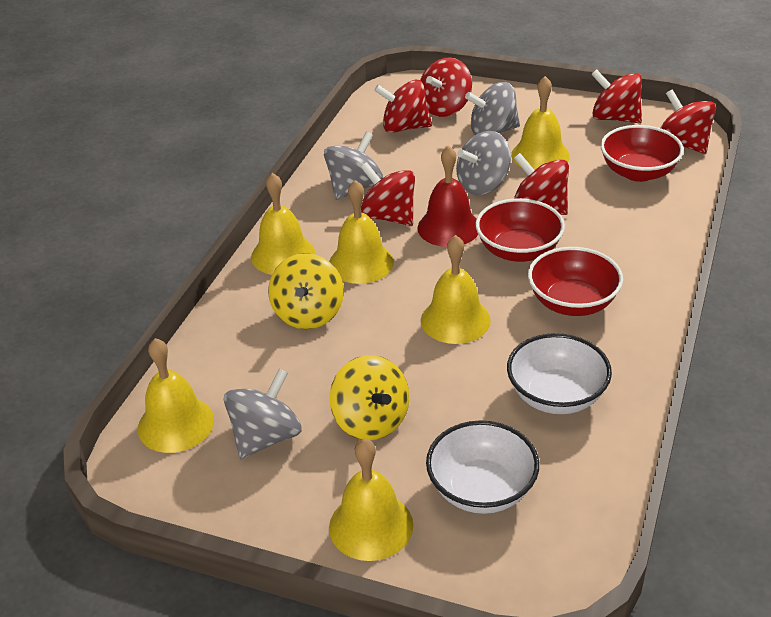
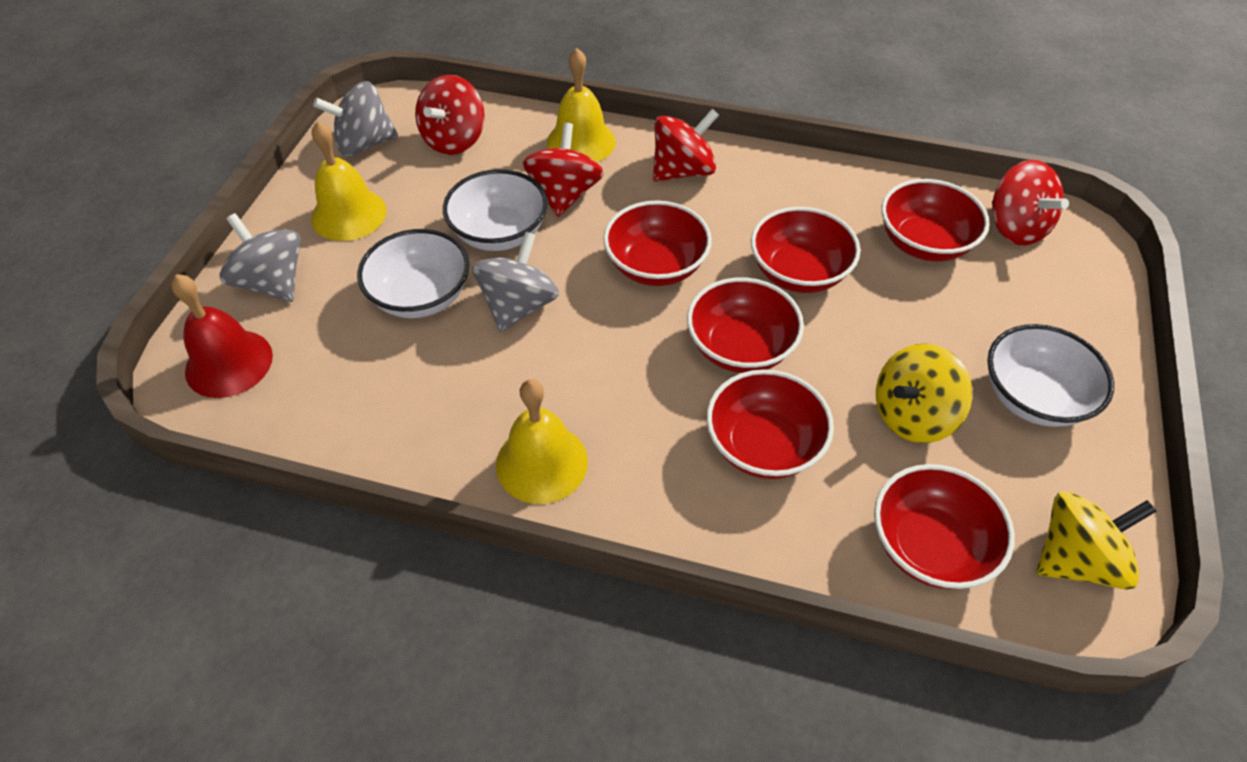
grey spinning top: [224,369,302,459] [324,131,383,200] [456,131,511,195] [465,82,520,135] = 4 -> [219,213,301,302] [313,81,398,156] [472,232,559,332] = 3
red bowl: [476,198,565,262] [528,247,623,316] [600,125,684,182] = 3 -> [603,200,712,286] [687,277,804,373] [706,369,834,479] [751,207,861,293] [874,464,1015,589] [881,179,990,262] = 6
red spinning top: [361,162,415,226] [374,79,432,133] [421,58,472,117] [514,153,569,215] [591,69,642,123] [661,89,716,154] = 6 -> [415,75,485,155] [523,123,604,217] [653,108,719,182] [992,160,1069,245] = 4
white bowl: [426,420,539,514] [507,333,612,414] = 2 -> [357,229,470,318] [443,169,548,251] [987,324,1114,427] = 3
yellow bell: [138,338,214,453] [251,173,315,275] [329,180,394,284] [329,439,413,561] [421,235,491,344] [511,76,570,170] = 6 -> [311,121,387,241] [496,379,588,504] [547,48,616,162] = 3

